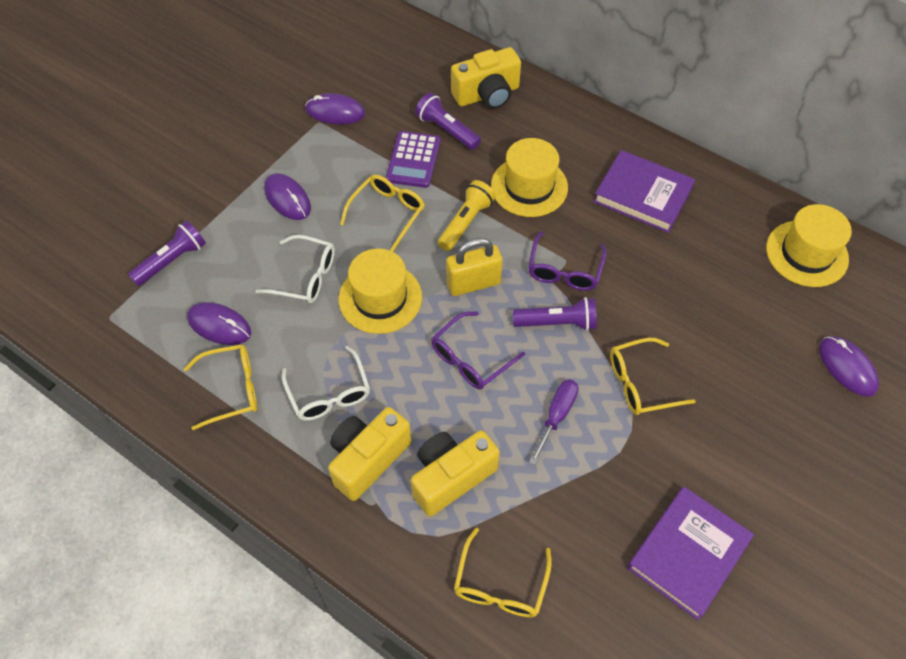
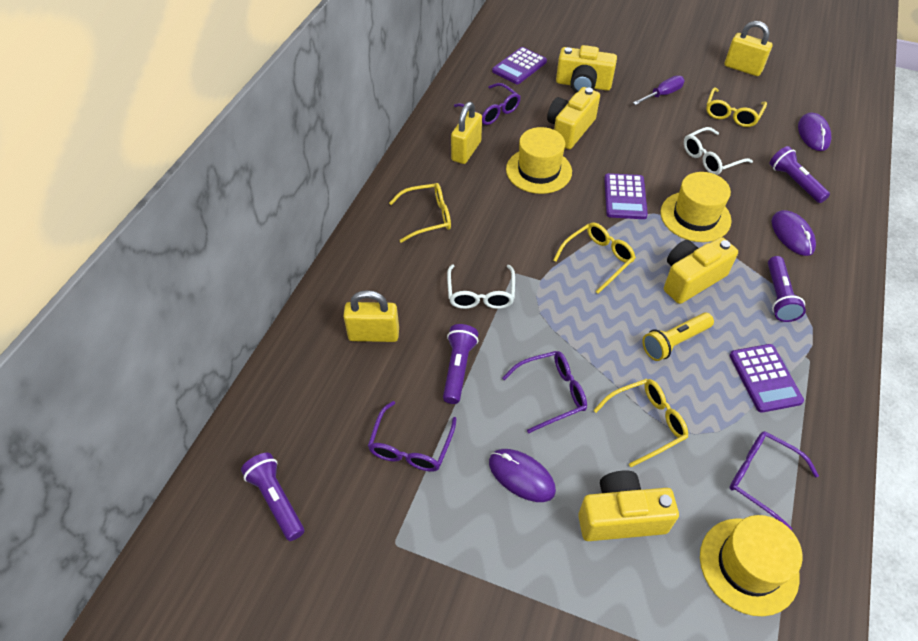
purple book: [593,150,695,233] [627,487,754,620] = 2 -> none = 0
purple calculator: [386,131,440,188] = 1 -> [492,47,547,84] [604,173,648,219] [730,344,804,413] = 3
purple flashlight: [128,220,206,286] [415,93,481,150] [513,297,597,331] = 3 -> [241,453,304,541] [443,324,478,404] [768,256,806,322] [770,146,830,203] = 4
purple glasses: [431,312,525,390] [528,231,607,291] = 2 -> [368,401,457,472] [454,83,521,125] [502,351,587,433] [729,431,819,531] = 4
purple mouse: [187,302,251,345] [264,173,311,220] [305,93,365,125] [819,336,879,397] = 4 -> [489,449,556,502] [772,210,816,256] [798,113,832,151] = 3
yellow camera: [328,407,411,501] [411,430,500,517] [451,47,521,109] = 3 -> [547,87,600,149] [556,45,617,93] [578,470,679,541] [664,237,738,304] = 4
yellow padlock: [446,238,503,296] = 1 -> [343,290,399,342] [451,102,482,164] [724,21,773,76] = 3

